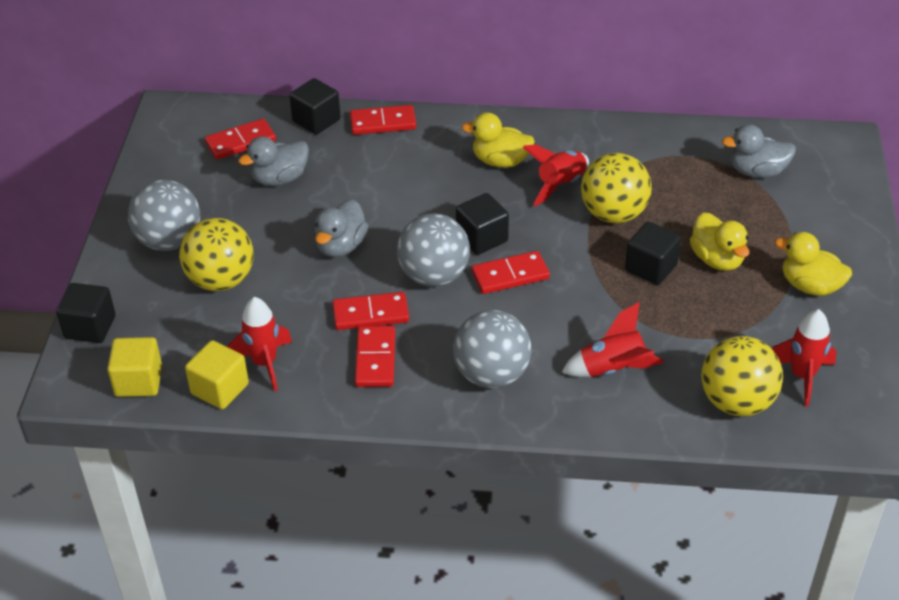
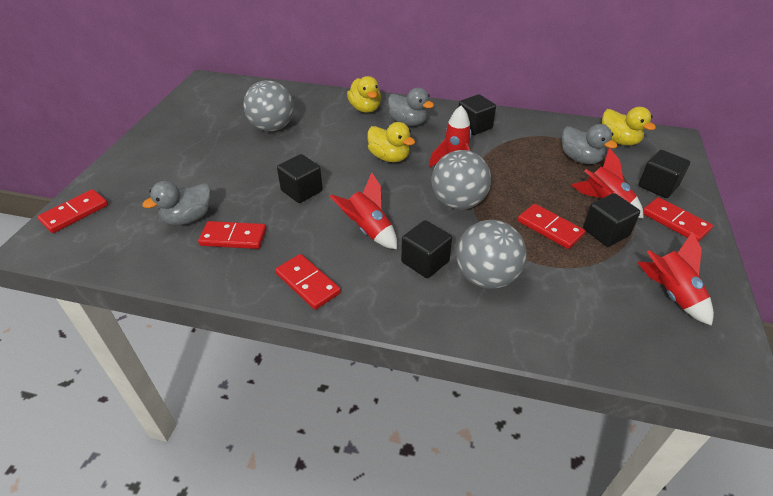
black cube: [56,283,116,343] [289,78,341,134] [456,193,509,255] [625,221,681,285] = 4 -> [277,154,323,203] [401,220,452,278] [458,94,496,135] [583,193,640,247] [638,150,690,198] = 5
yellow ball: [179,218,253,291] [581,153,652,223] [701,336,783,416] = 3 -> none = 0
yellow cube: [107,337,162,397] [185,340,249,409] = 2 -> none = 0

